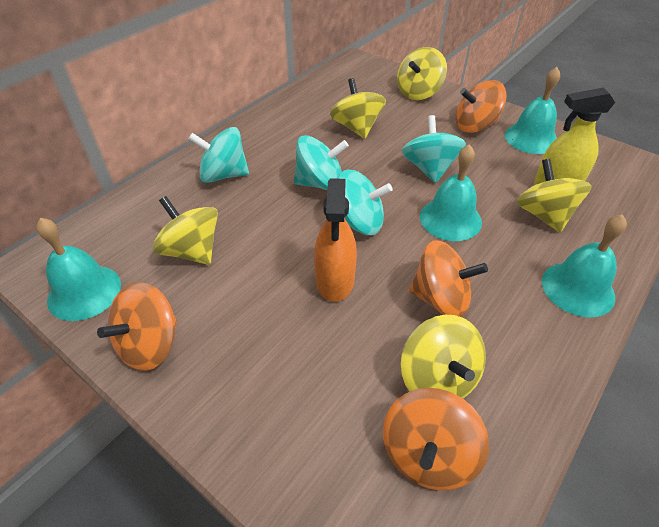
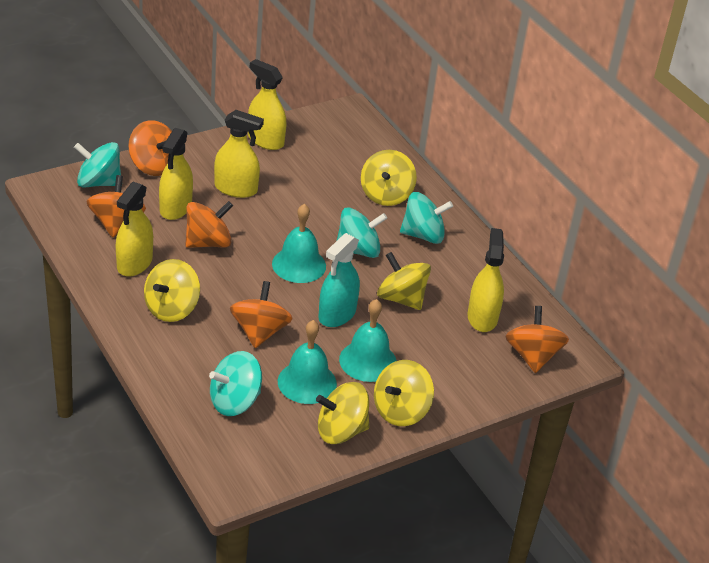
orange spinning top: [97,282,177,371] [383,388,489,491] [409,240,488,317] [455,80,507,133] = 4 -> [86,175,146,238] [128,120,172,176] [185,201,233,248] [230,281,293,348] [505,306,569,373] = 5
orange spray bottle: [314,178,357,302] = 1 -> none = 0
turquoise bell: [36,218,121,321] [420,144,482,241] [505,67,560,154] [542,214,627,318] = 4 -> [272,204,326,283] [278,320,337,404] [339,299,397,382] = 3
turquoise spray bottle: none = 0 -> [318,233,360,327] = 1
yellow spray bottle: [534,87,615,185] = 1 -> [116,182,153,277] [159,128,193,220] [214,110,264,198] [248,59,286,150] [468,228,504,332] = 5

